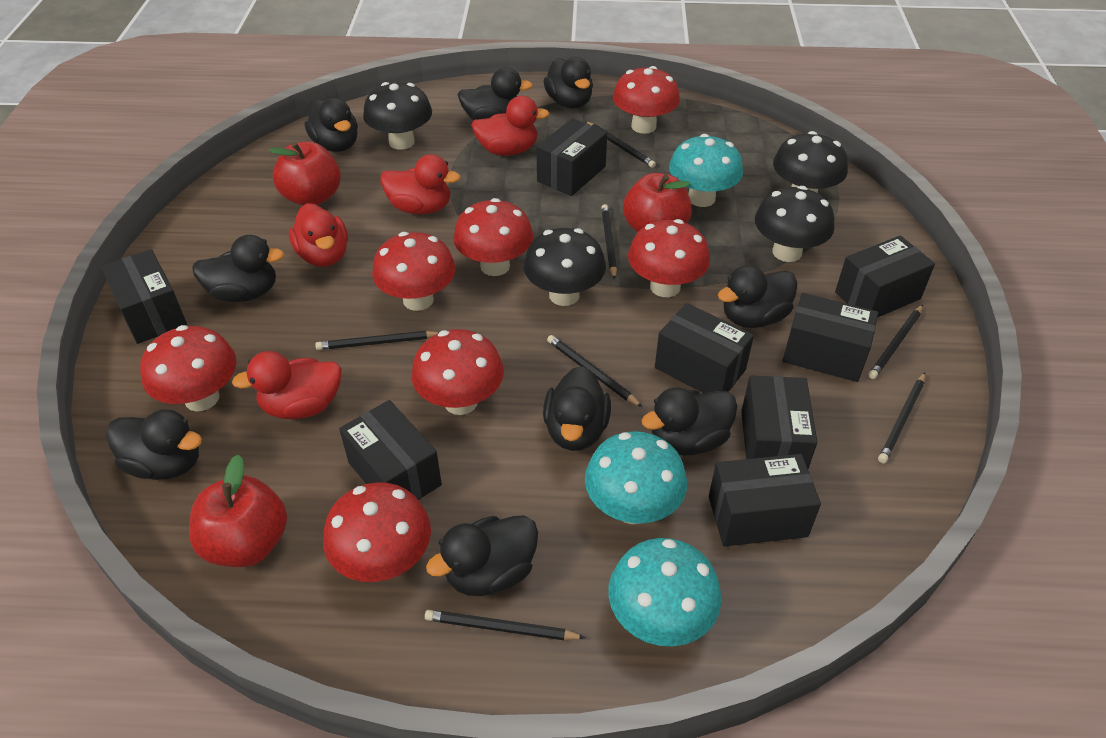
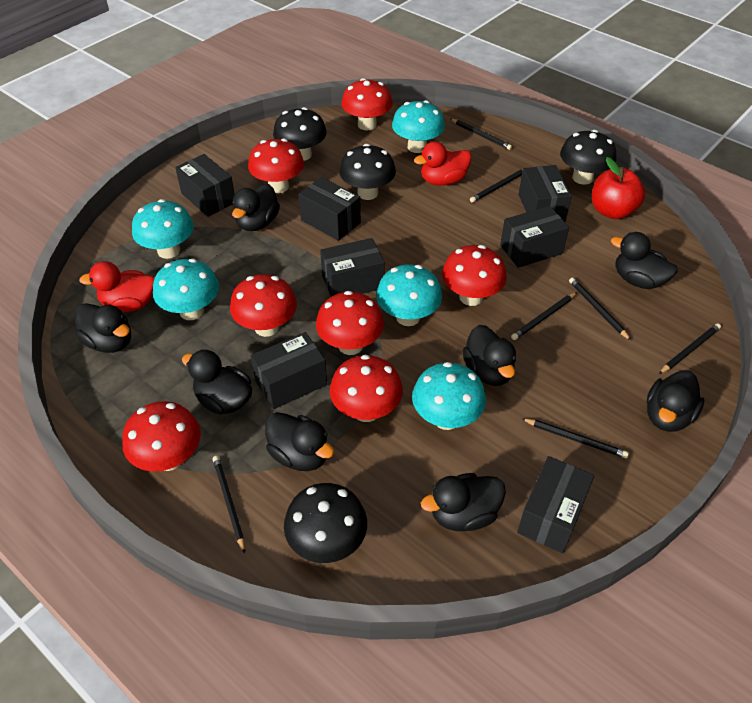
black box: [101,249,187,344] [339,400,442,500] [536,118,607,196] [655,303,754,393] [709,454,821,546] [741,376,817,469] [783,293,878,382] [835,236,935,317] = 8 -> [175,154,235,217] [251,332,327,409] [298,177,361,241] [320,238,385,297] [500,206,569,268] [517,456,594,553] [518,165,572,222] = 7
black duck: [106,409,202,480] [192,235,284,302] [305,98,358,152] [426,515,538,596] [458,67,533,120] [543,57,593,109] [543,366,611,451] [641,387,737,456] [718,265,798,328] = 9 -> [75,303,131,353] [182,350,252,414] [232,183,280,231] [265,412,334,471] [421,473,506,531] [462,325,516,386] [611,232,678,289] [647,370,705,432] = 8
red apple: [189,455,287,567] [269,141,341,206] [623,173,692,232] = 3 -> [592,157,645,219] = 1
red duck: [232,351,342,419] [289,203,348,267] [380,154,461,214] [471,96,550,156] = 4 -> [79,261,155,312] [414,141,472,186] = 2
turquoise mushroom: [585,431,687,524] [608,538,721,646] [669,134,743,207] = 3 -> [132,199,194,259] [153,259,219,320] [376,264,442,326] [392,100,445,153] [412,362,486,430] = 5

